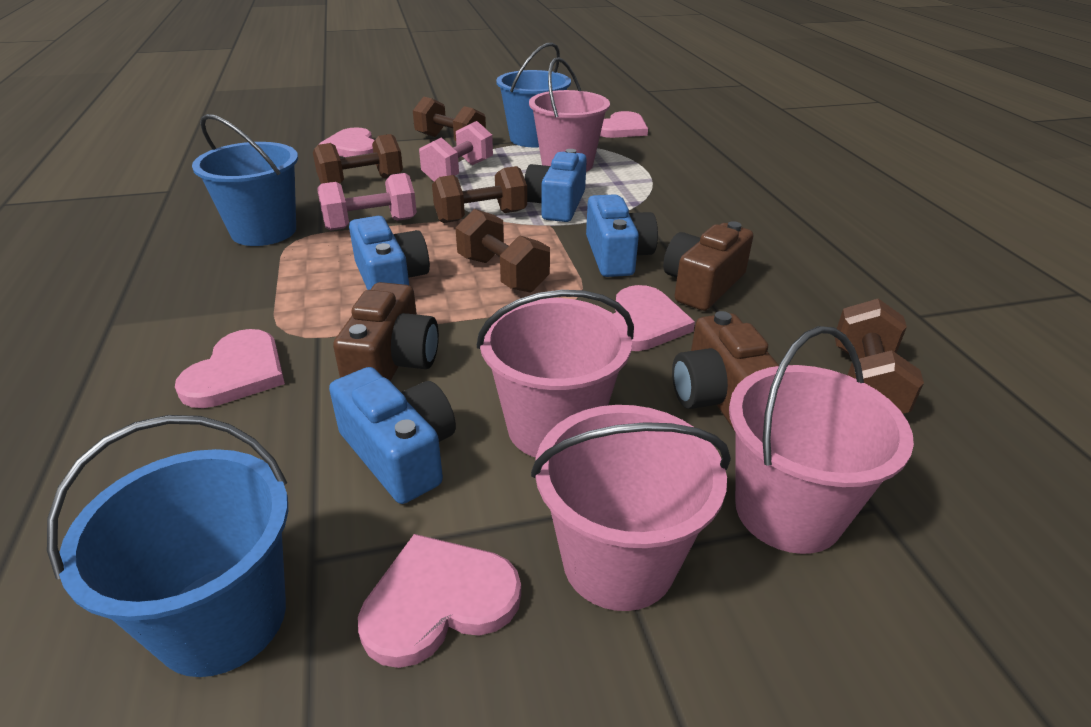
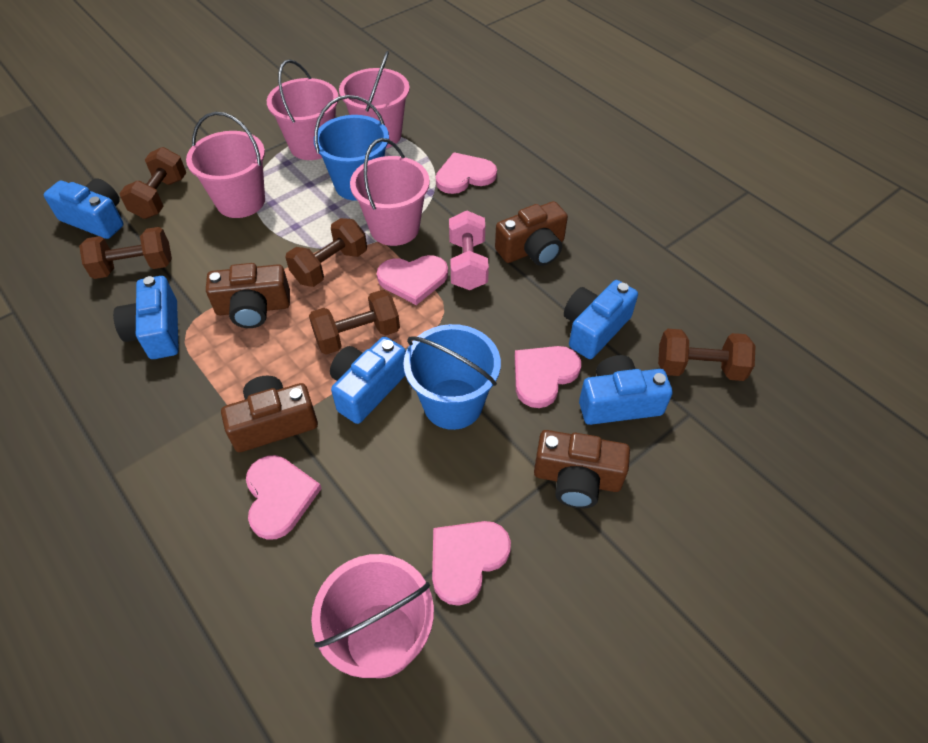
blue bucket: [47,415,288,677] [192,114,298,246] [496,42,571,147] = 3 -> [314,95,389,201] [403,324,501,430] = 2
blue camera: [329,367,456,504] [349,216,430,290] [524,149,587,222] [586,194,658,277] = 4 -> [44,178,124,239] [113,276,179,359] [330,337,406,424] [564,280,638,359] [579,355,673,425] = 5
brown camera: [333,282,439,381] [663,221,753,311] [672,311,779,431] = 3 -> [206,263,290,328] [221,376,318,452] [495,201,568,266] [534,430,630,508] = 4
pink bucket: [477,290,634,457] [529,57,610,172] [531,405,731,611] [729,326,914,554] = 4 -> [186,112,265,218] [267,59,339,160] [311,554,434,678] [339,51,410,148] [350,138,430,246] = 5
pink dumbbell: [317,173,417,231] [419,121,493,181] = 2 -> [449,210,489,290] = 1

